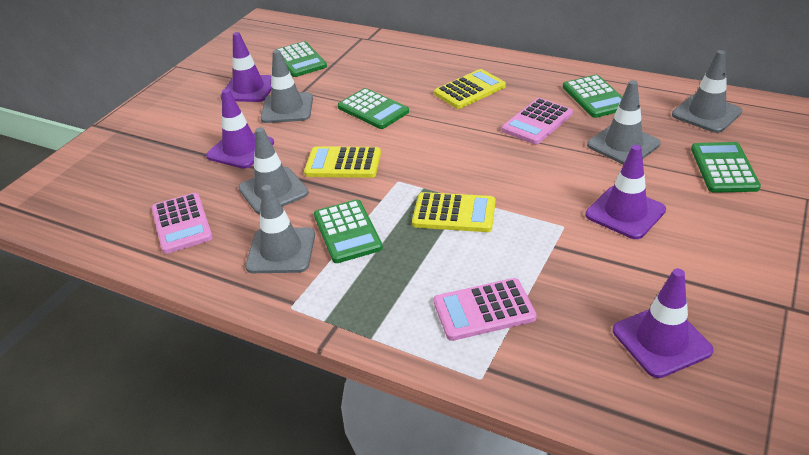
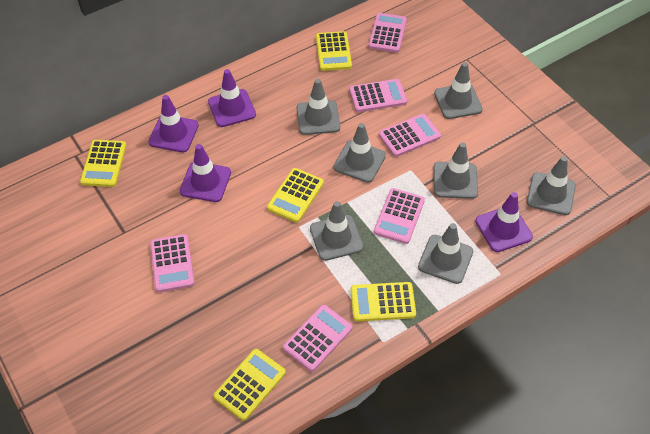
green calculator: [275,41,327,77] [314,199,383,263] [338,88,409,129] [563,75,622,118] [691,142,761,193] = 5 -> none = 0
grey traffic cone: [239,127,309,214] [245,185,315,273] [261,50,313,123] [587,80,661,165] [672,50,742,133] = 5 -> [296,79,340,135] [310,201,364,261] [333,123,386,183] [418,223,473,284] [433,142,478,199] [434,62,483,119] [527,156,576,215] = 7
pink calculator: [152,193,213,254] [434,278,537,341] [502,98,573,144] = 3 -> [150,234,194,292] [283,305,352,372] [349,79,407,112] [368,13,407,53] [374,188,425,244] [379,114,441,157] = 6
yellow calculator: [304,146,381,178] [412,192,495,232] [434,69,506,109] = 3 -> [80,140,127,187] [213,349,286,421] [267,168,324,223] [316,31,352,71] [351,282,416,322] = 5

